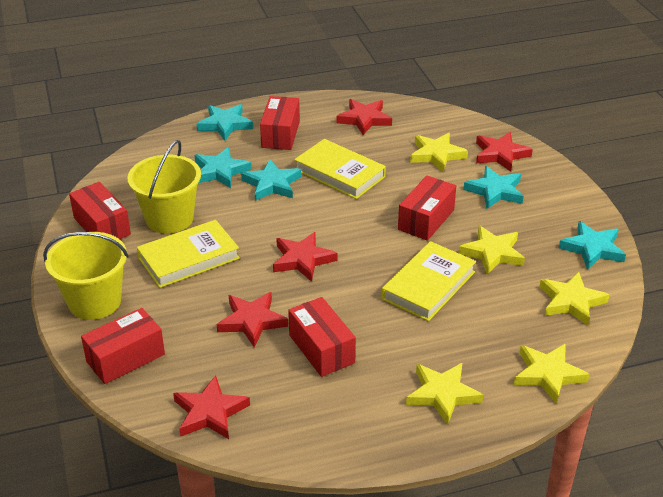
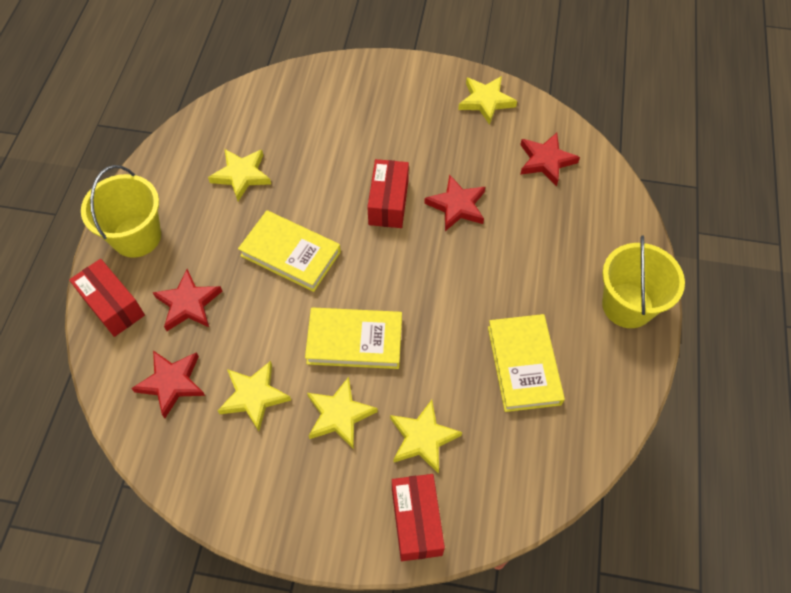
red box: [69,182,131,239] [81,308,165,384] [260,96,300,150] [288,297,356,377] [398,176,456,241] = 5 -> [69,259,145,337] [367,159,409,228] [392,474,445,561] = 3
red star: [173,375,250,439] [217,292,288,347] [273,232,338,282] [336,99,392,135] [476,132,533,172] = 5 -> [131,350,205,418] [152,269,222,331] [424,174,485,231] [520,133,580,186] = 4
turquoise star: [195,147,252,188] [196,104,253,141] [241,159,301,201] [463,166,524,209] [559,221,626,270] = 5 -> none = 0

